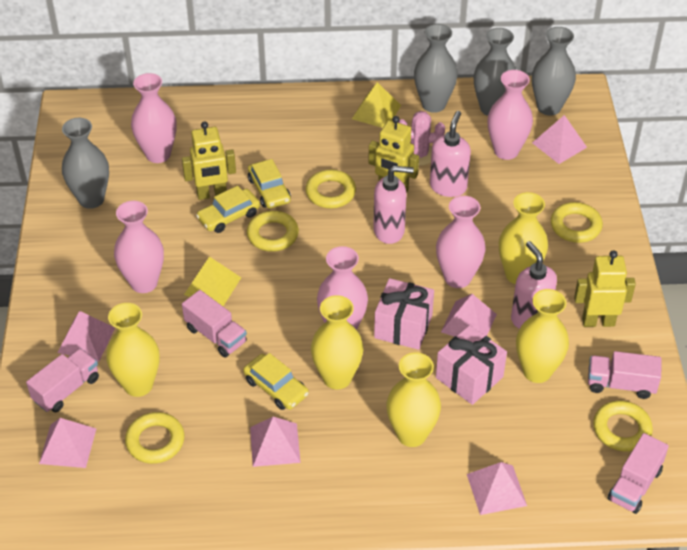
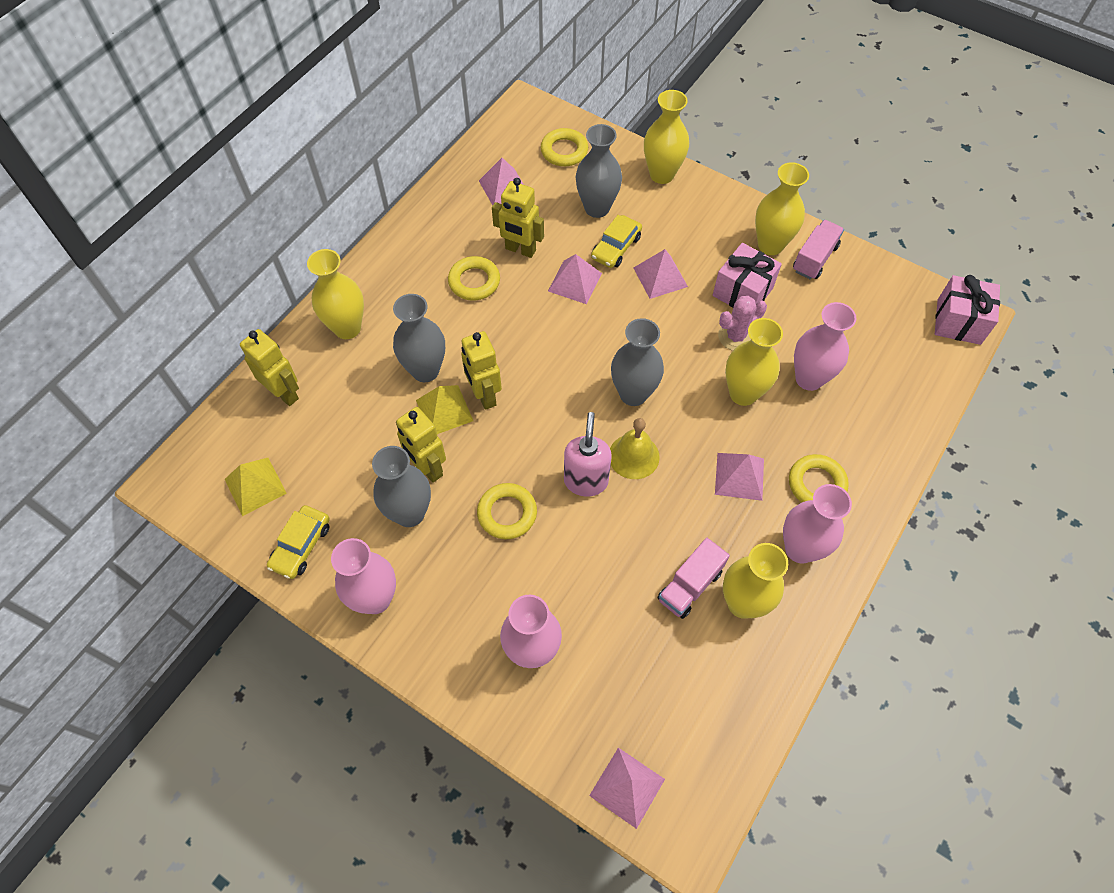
pink pyramid: [39,418,96,468] [57,311,115,362] [250,417,301,467] [441,294,497,337] [467,462,527,515] [532,115,587,164] = 6 -> [479,158,524,205] [548,254,602,304] [589,748,665,829] [634,249,688,299] [715,453,764,501] = 5
pink soap dispenser: [373,166,414,244] [430,111,471,197] [511,241,557,329] = 3 -> [564,412,612,497] = 1
pink truck: [26,348,99,412] [182,290,247,358] [588,351,661,399] [608,433,669,514] = 4 -> [657,538,730,619] [793,220,844,279] = 2
pink vase: [114,201,164,293] [131,73,177,163] [317,246,368,330] [436,196,485,288] [487,70,533,160] = 5 -> [331,538,396,614] [500,595,562,668] [783,484,852,564] [794,302,856,391] = 4
yellow bell: none = 0 -> [610,418,660,479] = 1
yellow car: [196,186,260,233] [243,353,309,410] [248,159,291,209] = 3 -> [267,505,330,579] [591,215,642,268] = 2
yellow ring: [125,412,185,464] [247,211,299,252] [306,169,356,208] [551,202,603,243] [593,401,653,452] = 5 -> [448,256,500,301] [477,483,537,539] [541,128,588,166] [789,454,849,502] = 4
yellow robot: [182,121,236,200] [368,116,419,193] [574,250,636,327] = 3 -> [240,329,299,406] [396,407,446,483] [461,331,502,410] [492,178,544,258] = 4

